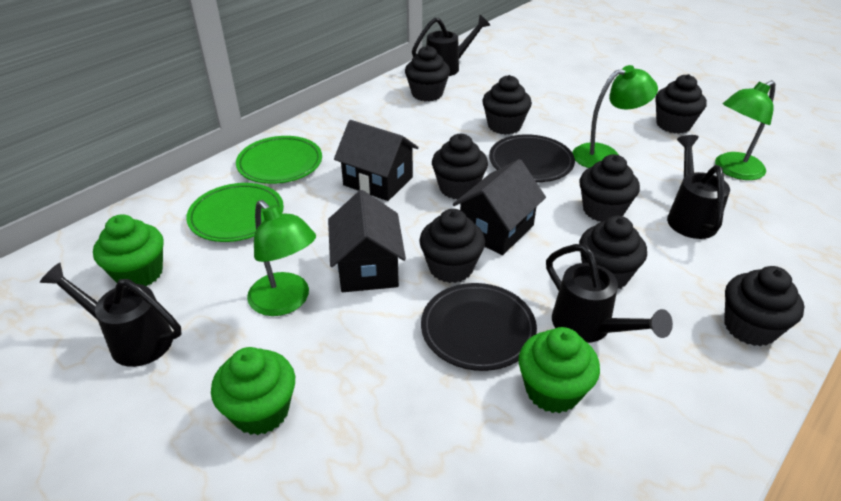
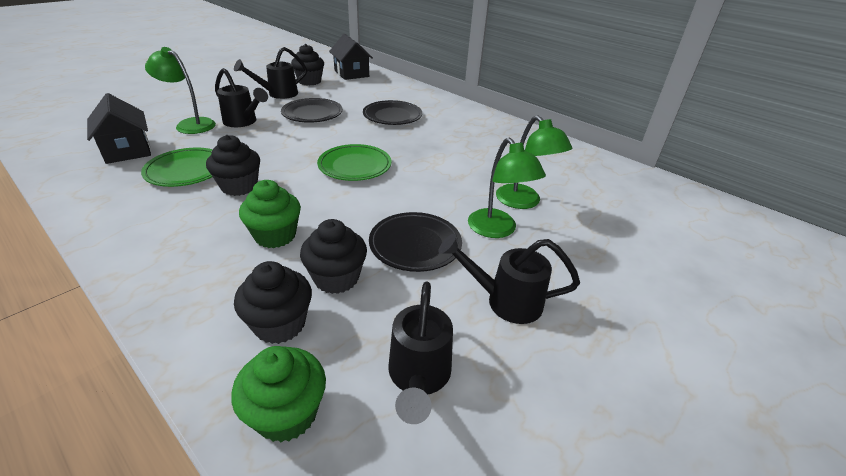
black cupcake: [405,45,450,101] [419,209,485,283] [432,134,488,199] [482,75,532,135] [579,216,647,289] [580,154,640,222] [655,74,707,134] [724,266,804,346] = 8 -> [206,135,260,196] [234,261,312,344] [291,44,324,85] [300,219,367,294] = 4
black house: [328,190,406,292] [334,120,419,201] [453,159,546,255] = 3 -> [87,93,151,164] [329,34,373,80] = 2
black plate: [421,283,537,371] [489,134,575,182] = 2 -> [281,98,343,123] [363,100,422,125] [369,212,462,272] = 3
green cupcake: [93,214,164,286] [211,347,295,435] [519,327,600,413] = 3 -> [231,346,326,442] [239,180,301,248] = 2

